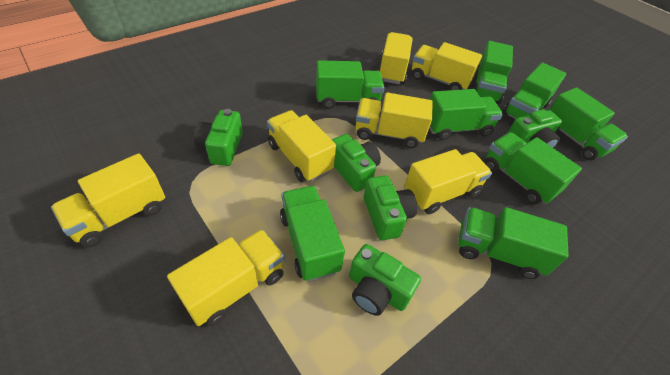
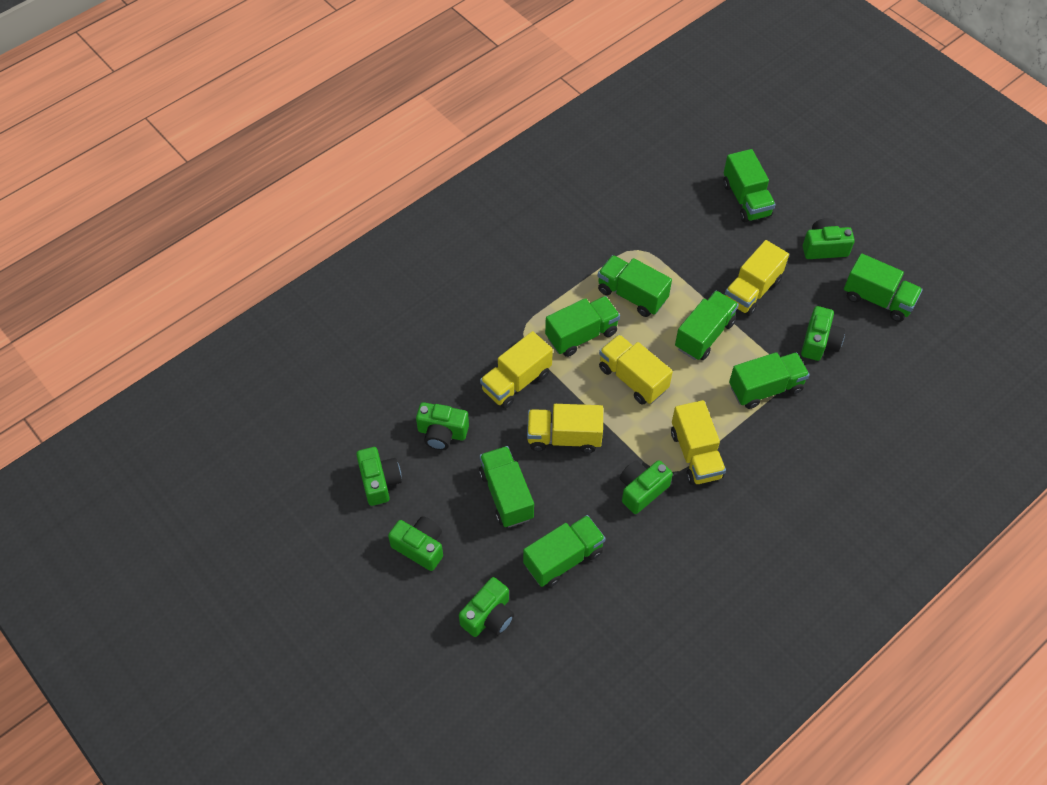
green camera: [194,109,243,166] [332,134,381,192] [349,244,421,316] [364,175,417,240] [508,109,562,148] = 5 -> [356,447,402,506] [388,516,443,571] [416,402,469,450] [459,577,514,637] [620,460,673,514] [801,306,845,361] [803,218,855,259] = 7
yellow truck: [51,153,165,247] [167,229,285,326] [267,110,336,182] [355,92,433,148] [378,32,413,84] [404,149,492,214] [412,42,482,90] = 7 -> [480,331,553,409] [527,404,603,453] [599,335,673,405] [671,400,726,485] [724,240,789,316] = 5

